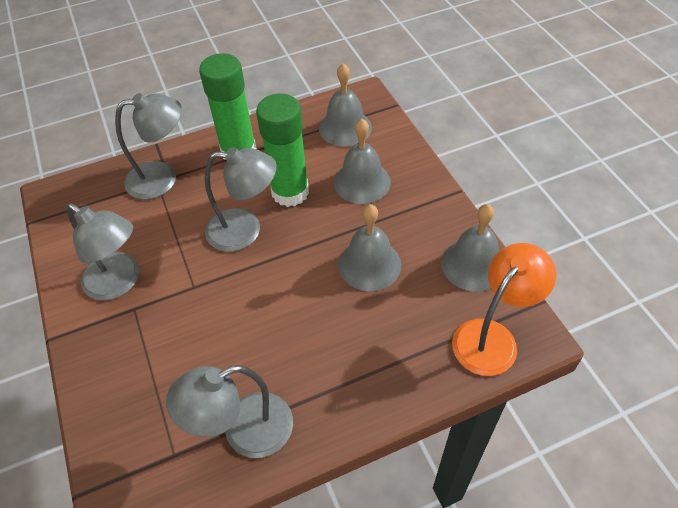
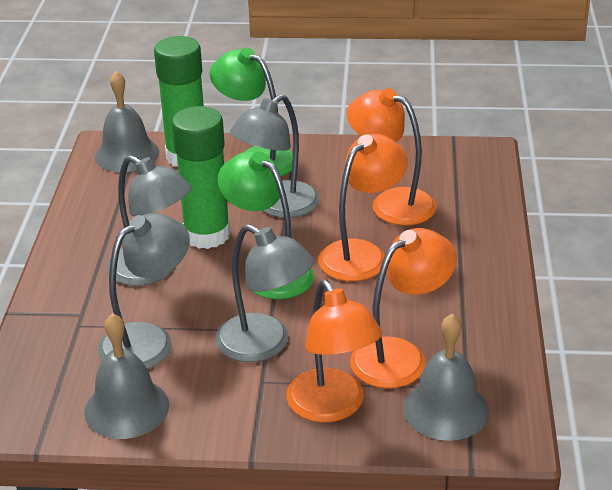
green lamp: none = 0 -> [210,48,293,177] [217,151,314,299] = 2
grey bell: [319,63,372,147] [334,118,391,204] [338,204,402,291] [441,204,499,292] = 4 -> [84,313,169,439] [95,71,159,172] [403,314,489,441] = 3
orange lamp: [452,243,556,376] = 1 -> [286,280,382,423] [318,134,408,281] [347,88,437,225] [350,228,457,388] = 4

